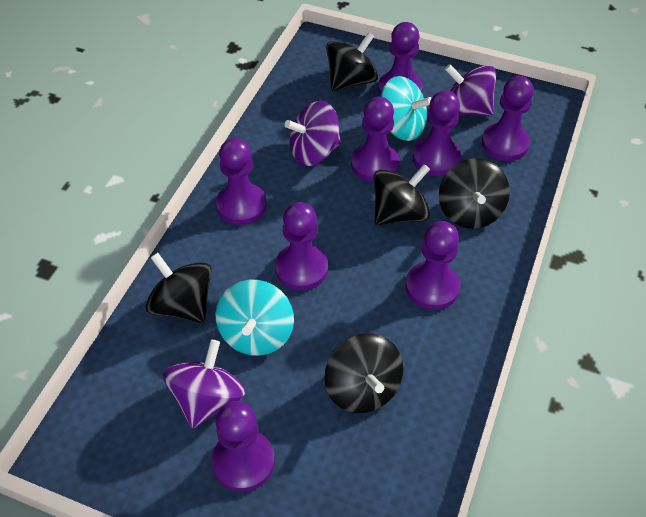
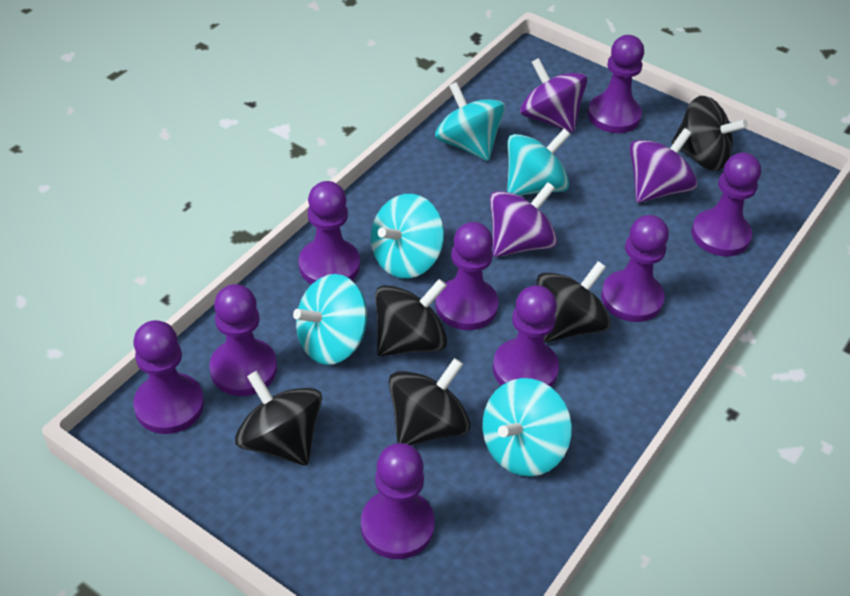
purple pawn: [212,401,275,492] [216,138,266,225] [275,202,328,291] [351,97,399,182] [378,22,423,96] [406,221,460,310] [413,90,461,176] [482,76,534,161] = 8 -> [133,320,204,434] [209,284,277,396] [299,181,360,284] [361,443,435,559] [435,222,499,330] [492,285,559,387] [588,35,644,133] [601,215,669,322] [691,152,761,256] = 9
turquoise spinning top: [215,280,294,356] [380,76,432,141] = 2 -> [293,274,367,365] [371,194,444,279] [435,82,505,161] [483,378,572,477] [507,129,571,196] = 5

